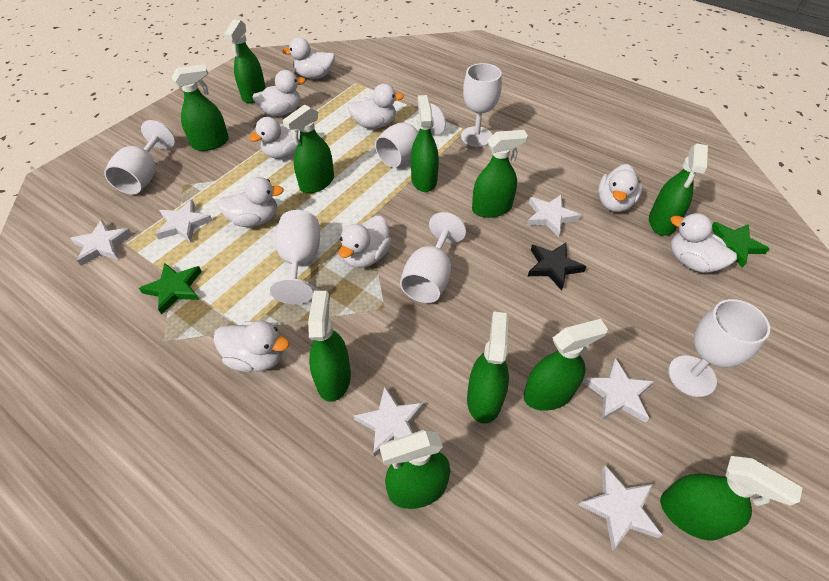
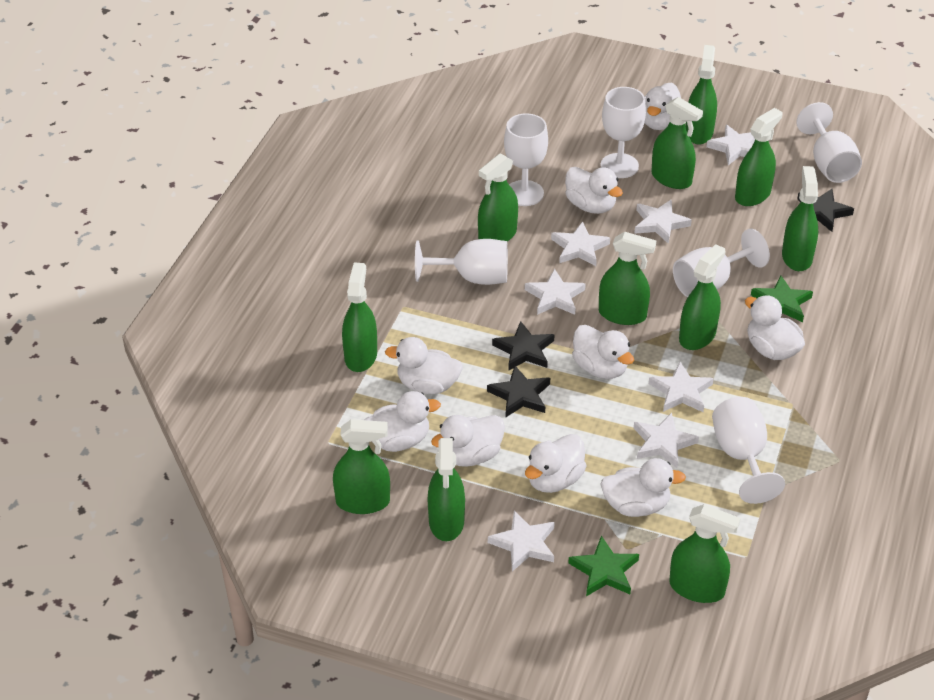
black star: [528,243,586,291] = 1 -> [487,366,550,417] [492,321,555,371] [797,189,854,232] = 3
white star: [70,219,132,266] [156,200,213,243] [354,387,424,457] [527,195,581,237] [579,465,663,550] [583,358,654,423] = 6 -> [488,511,555,572] [525,269,586,315] [551,221,610,266] [634,199,692,244] [634,413,699,468] [649,362,714,412] [706,125,755,165] = 7

